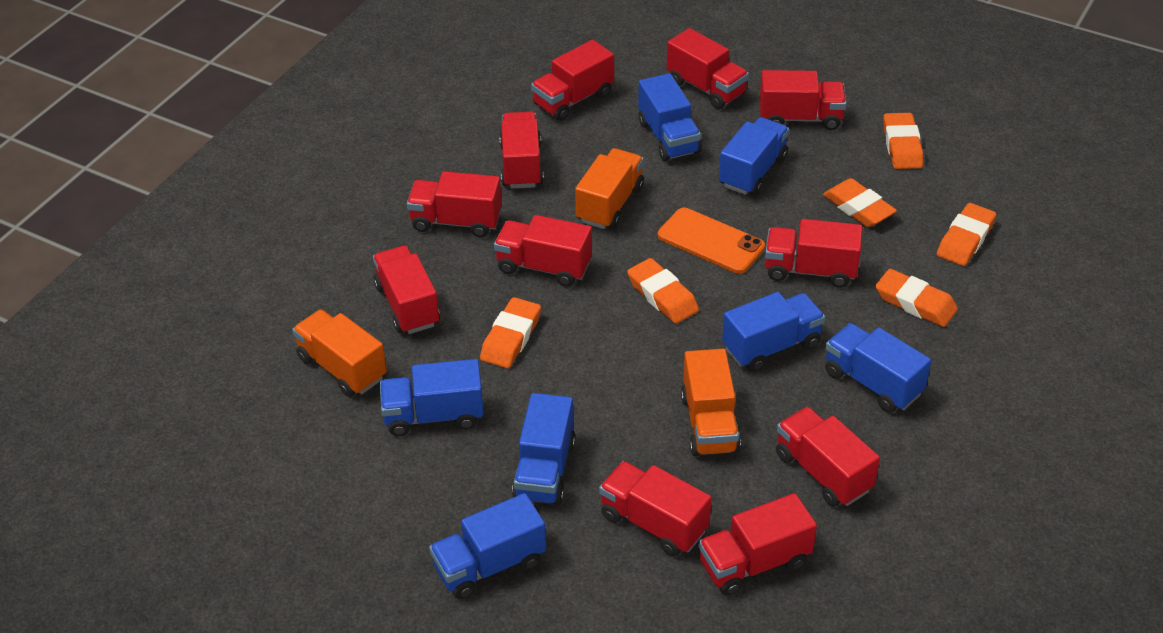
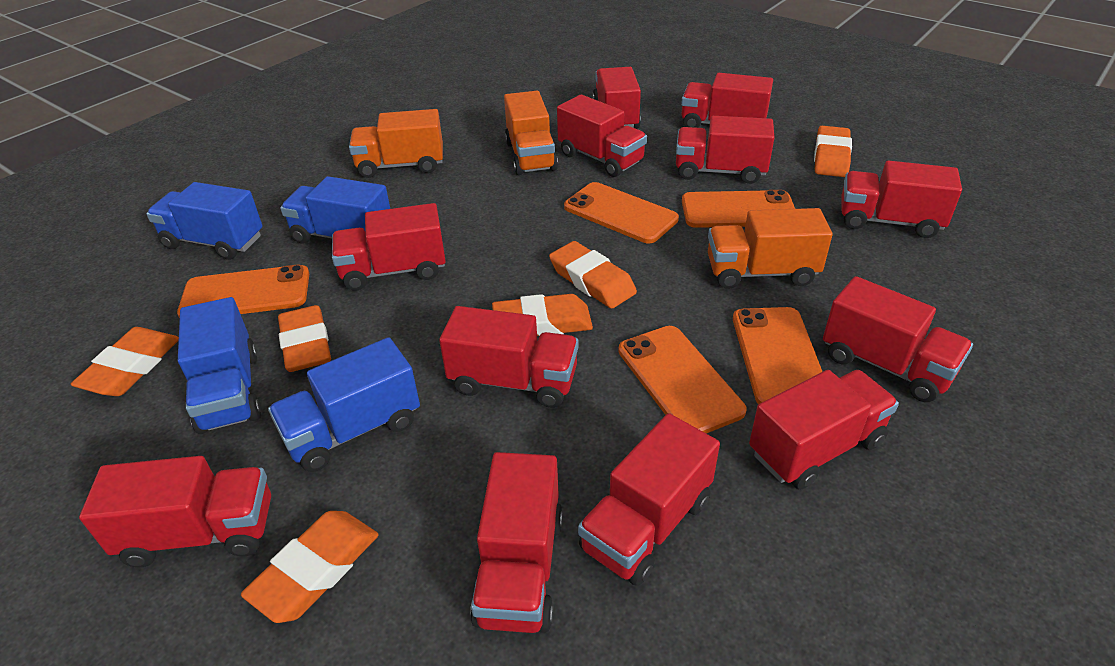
blue truck: [380,359,484,436] [429,493,546,599] [512,393,576,505] [638,73,701,161] [719,117,789,195] [722,292,825,372] [825,323,931,413] = 7 -> [146,182,263,260] [178,297,261,434] [268,337,420,472] [280,176,390,244] = 4
orange phone: [658,208,765,274] = 1 -> [177,265,309,318] [564,182,679,243] [618,326,746,433] [682,190,795,228] [733,307,823,405] = 5
red truck: [373,245,440,334] [407,171,502,237] [494,215,592,287] [500,112,544,189] [531,40,614,121] [599,461,712,556] [667,28,749,109] [698,493,817,596] [760,70,846,130] [765,219,863,288] [776,407,880,507] = 11 -> [79,456,271,567] [332,203,446,291] [439,306,579,408] [470,452,563,633] [557,95,647,177] [578,413,720,586] [593,67,641,129] [676,116,774,184] [681,73,773,128] [749,370,899,489] [823,276,973,402] [841,160,962,238] = 12

